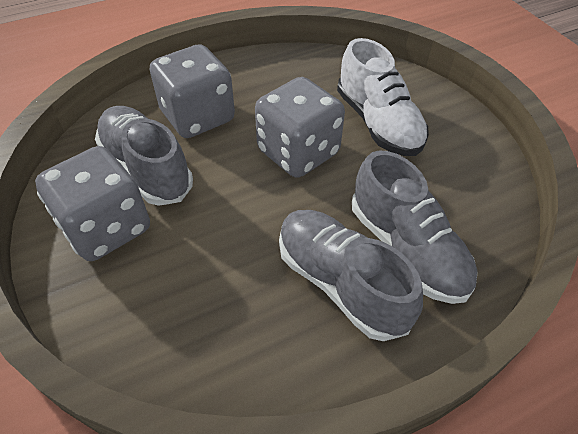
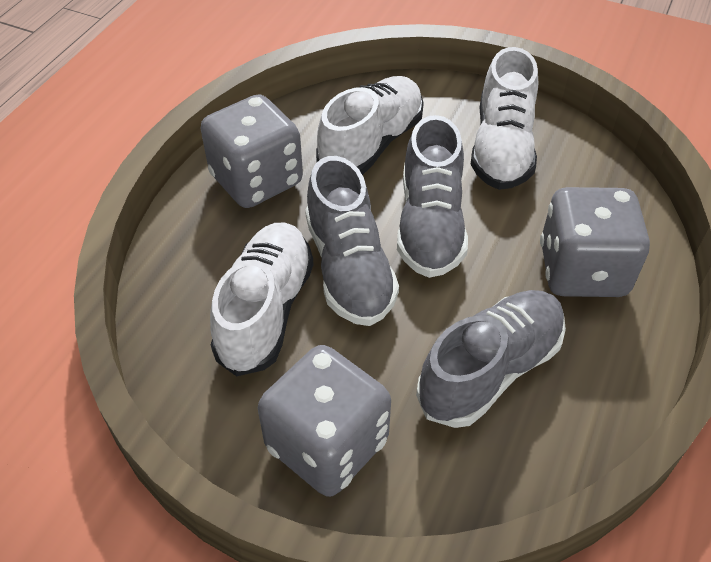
white shoe: [337,38,429,156] = 1 -> [210,223,314,376] [316,76,424,175] [471,47,538,190] = 3

